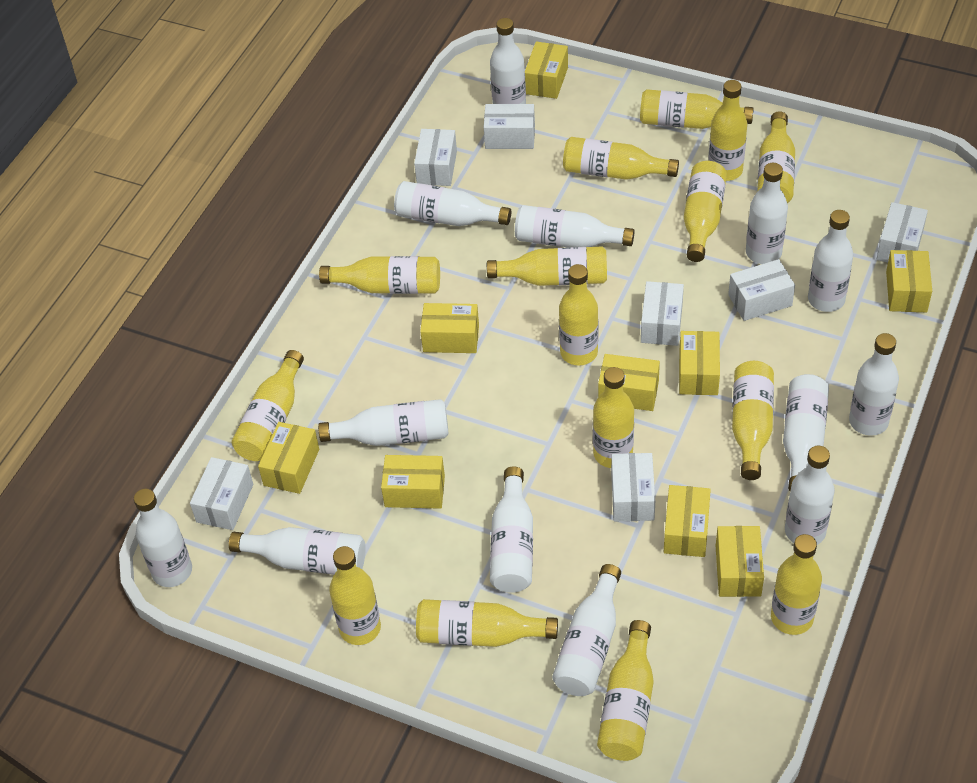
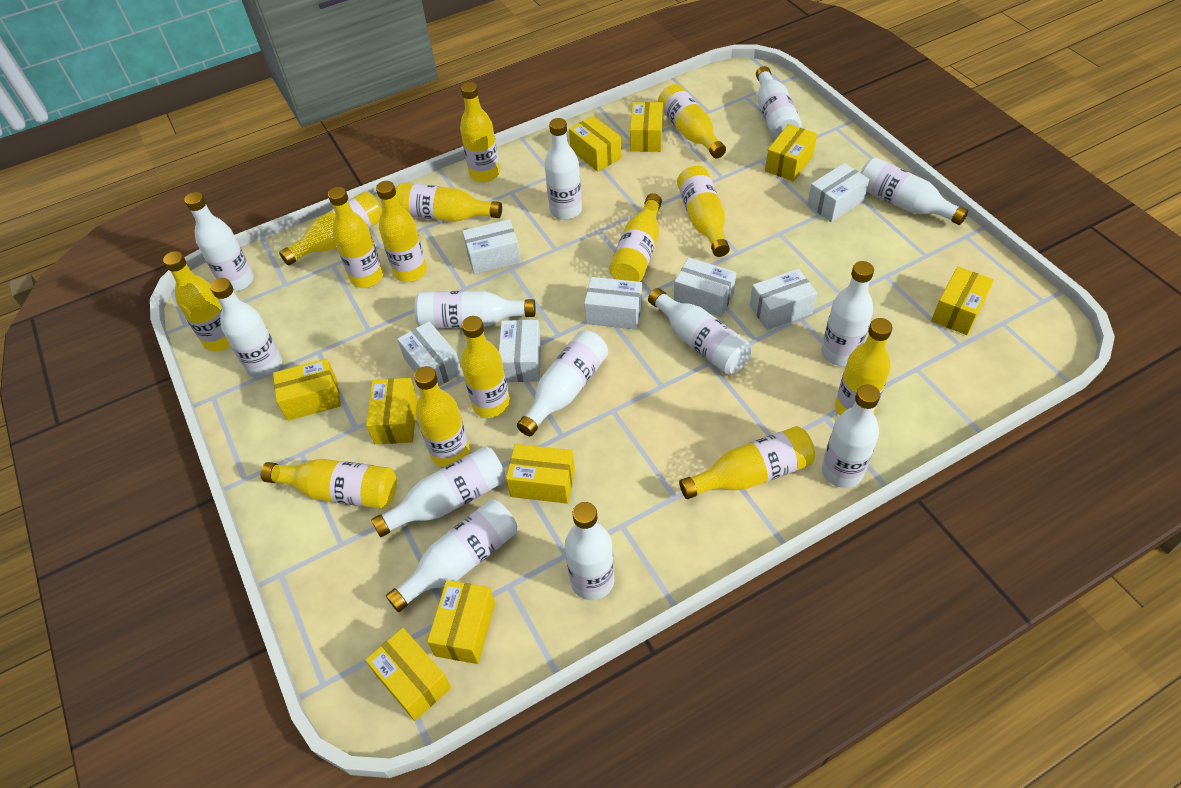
yellow bottle: [232,350,304,461] [319,256,440,294] [329,546,381,645] [416,599,558,647] [487,247,607,286] [559,264,598,365] [563,137,679,180] [593,367,634,468] [597,620,654,761] [640,89,754,129] [684,161,727,262] [709,80,747,181] [732,361,774,480] [757,111,795,203] [771,534,822,635] = 15 -> [163,251,230,351] [261,459,397,509] [279,191,382,266] [328,187,383,288] [376,181,427,282] [395,182,502,222] [414,366,469,467] [460,82,500,182] [461,316,510,418] [609,193,662,282] [658,84,726,159] [677,166,730,257] [679,426,815,499] [835,318,892,415] = 14

